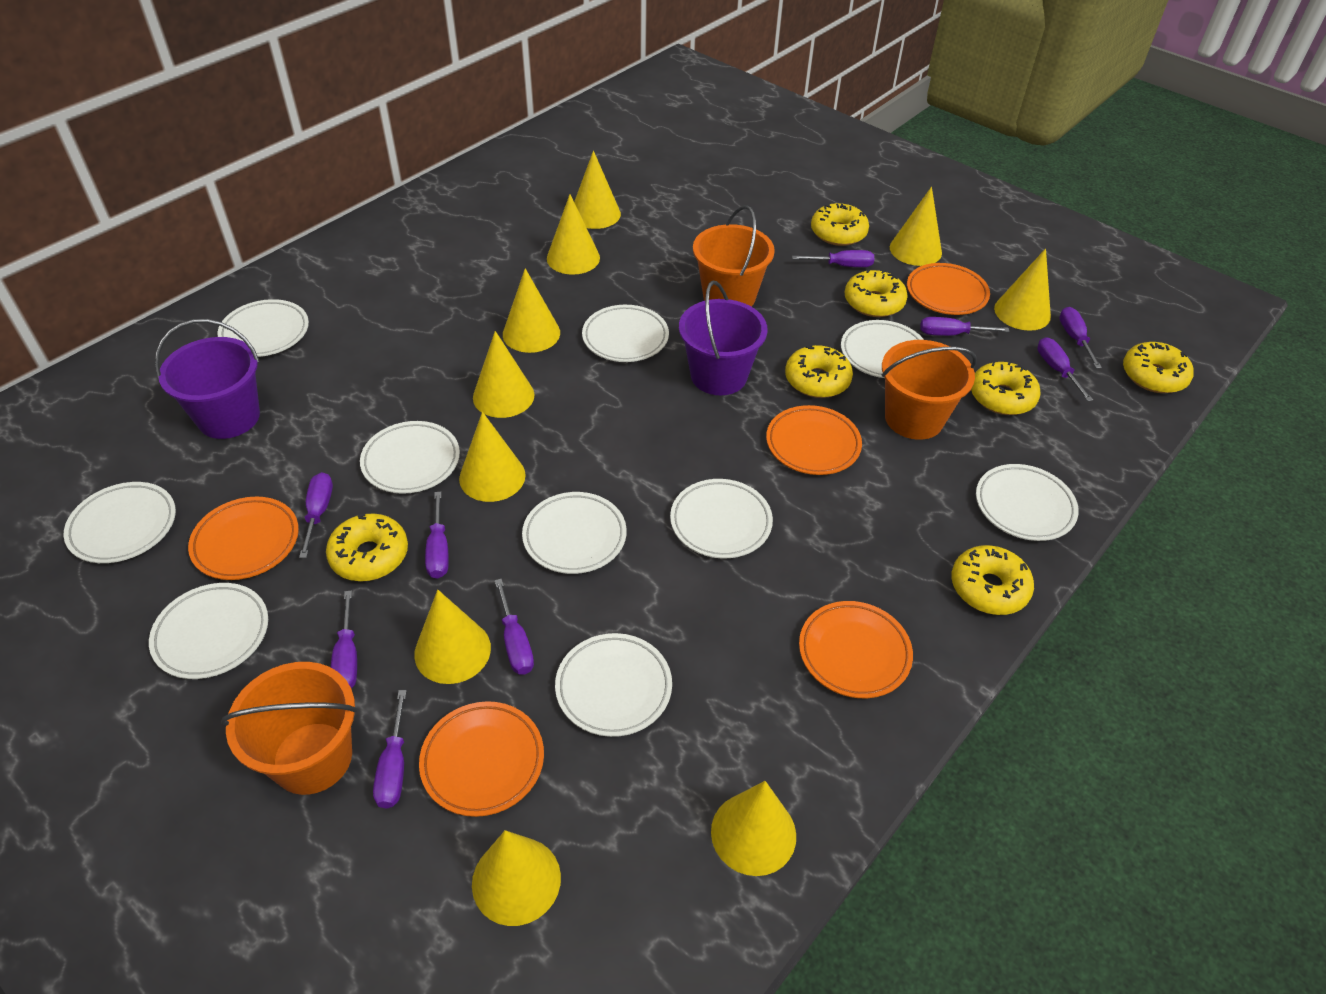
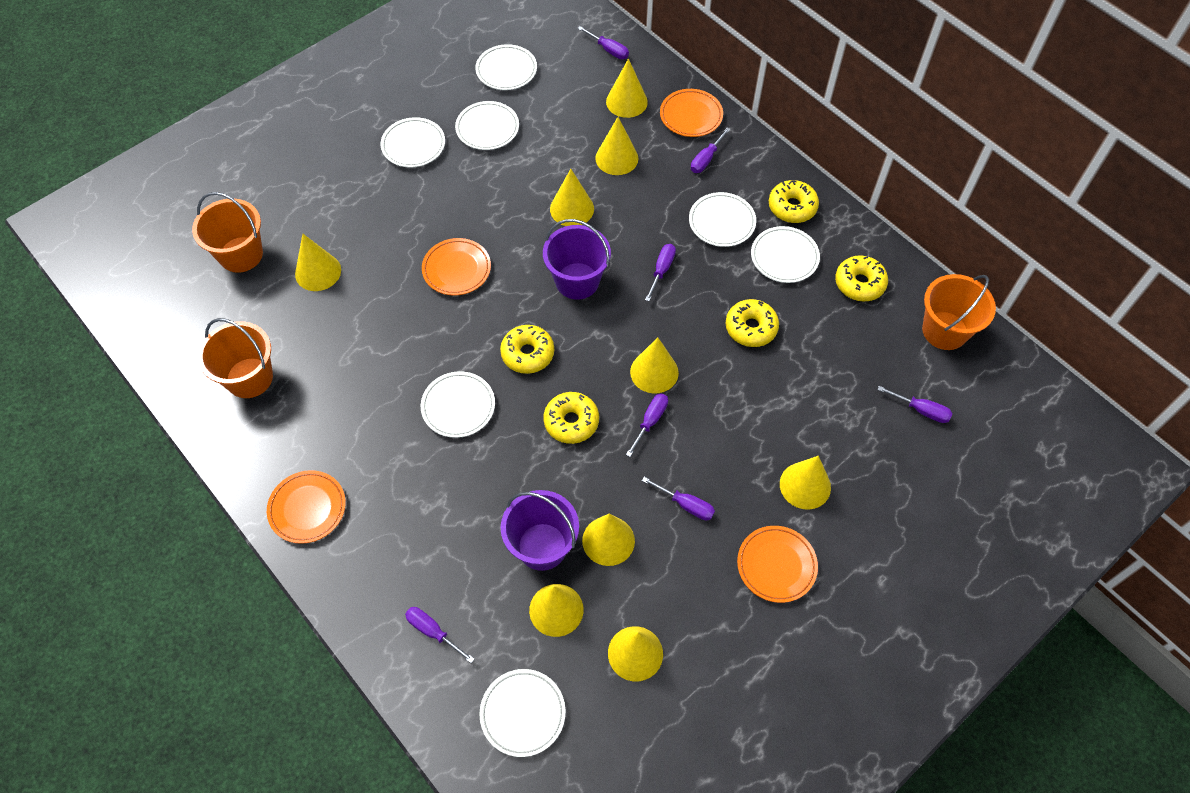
orange plate: [188,497,299,580] [419,701,544,817] [766,405,862,475] [799,601,913,698] [907,263,990,315] = 5 -> [267,470,346,544] [422,238,491,295] [660,89,723,137] [737,526,818,603] = 4
purple screwdriver: [299,472,333,558] [331,590,357,689] [373,690,407,808] [425,492,449,579] [494,579,534,675] [792,250,874,267] [920,317,1009,336] [1037,337,1093,401] [1059,307,1102,369] = 9 -> [405,607,474,663] [578,26,629,59] [626,393,668,457] [642,477,715,520] [645,244,676,301] [691,128,730,173] [877,386,952,423] = 7
white plate: [64,482,176,563] [149,583,268,679] [217,299,309,357] [360,421,460,494] [522,492,627,574] [555,633,672,737] [582,305,669,362] [670,479,773,558] [841,320,924,378] [976,464,1079,541] = 10 -> [381,117,445,168] [421,371,495,438] [455,101,519,150] [475,44,537,90] [479,669,565,757] [689,192,756,247] [751,226,820,283] = 7
yellow cone: [414,590,491,684] [459,412,526,502] [472,830,561,926] [473,331,534,418] [503,268,560,353] [547,194,600,275] [574,151,621,229] [711,781,796,876] [890,187,942,266] [994,248,1051,331] = 10 -> [295,234,341,291] [529,584,584,637] [550,169,594,226] [582,513,635,566] [595,117,638,175] [606,59,648,118] [608,626,663,681] [630,337,679,393] [780,456,831,510] = 9
yellow donut: [326,514,408,581] [785,345,853,398] [811,203,869,246] [845,269,908,317] [951,545,1034,615] [971,361,1041,415] [1123,342,1194,393] = 7 -> [500,325,554,374] [543,392,599,444] [726,299,779,347] [769,180,819,223] [835,255,888,301] = 5

